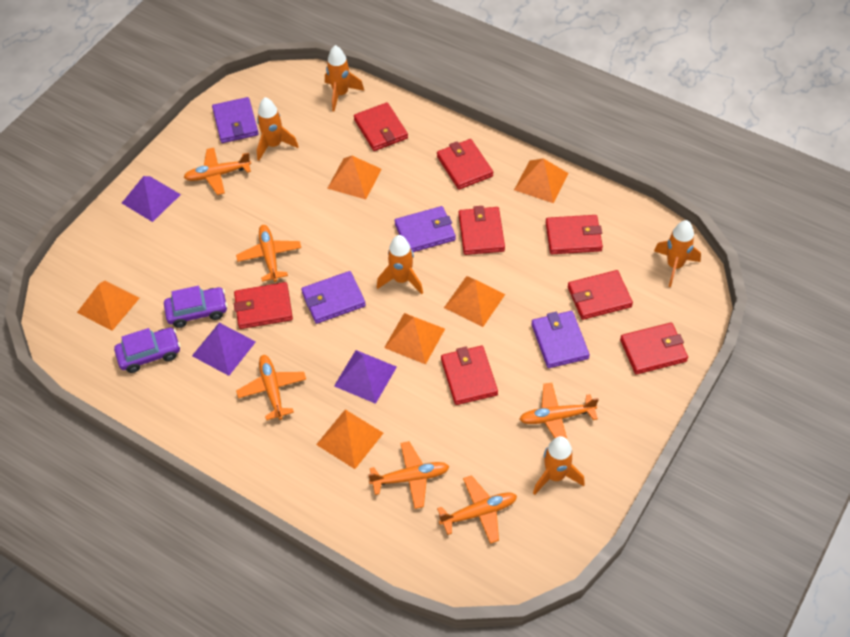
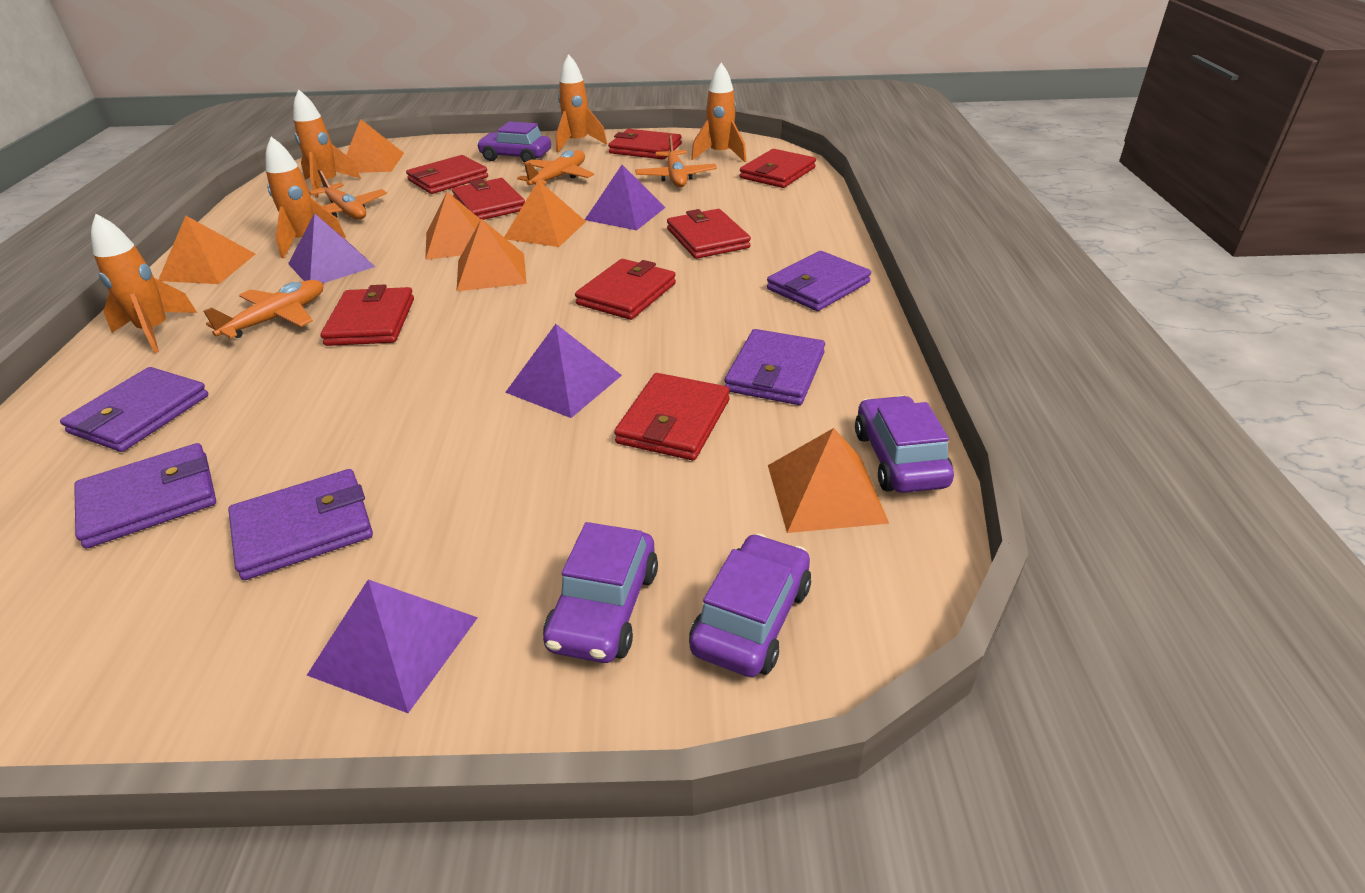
orange plane: [184,148,251,195] [236,225,301,282] [236,355,306,420] [368,441,450,509] [437,475,517,544] [519,383,599,439] = 6 -> [203,280,323,338] [309,169,387,220] [517,150,594,185] [635,134,717,188] = 4
purple car: [114,328,181,373] [164,286,228,328] = 2 -> [477,121,551,163] [543,522,658,663] [689,533,811,677] [855,395,954,493] = 4
purple pyramid: [122,176,181,222] [192,323,256,376] [334,350,397,404] = 3 -> [288,213,375,283] [307,579,478,713] [505,324,622,418] [585,165,666,230] = 4
purple wallet: [212,97,259,143] [301,271,366,324] [395,206,456,252] [531,311,590,368] = 4 -> [60,367,208,452] [74,443,216,548] [228,469,373,580] [725,329,825,405] [767,251,871,311] = 5

